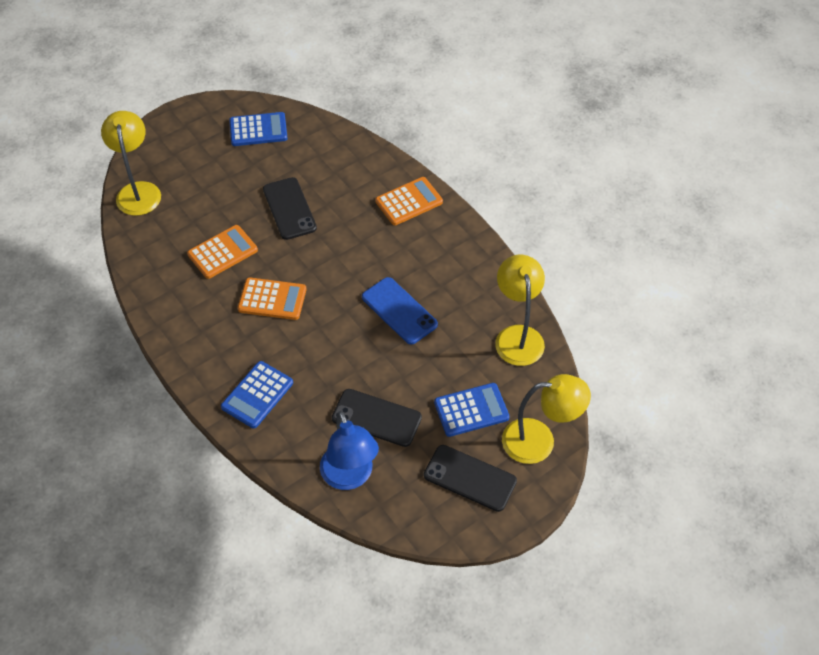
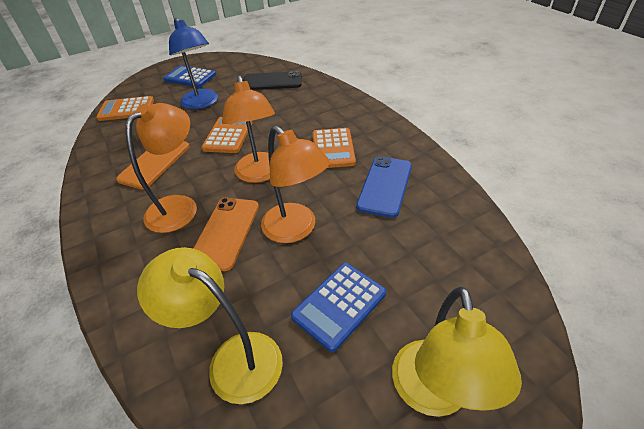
black phone: [263,177,317,240] [332,389,422,447] [424,445,517,512] = 3 -> [243,71,302,90] = 1
blue calculator: [221,361,293,428] [229,112,288,146] [434,383,509,437] = 3 -> [163,65,216,88] [291,263,386,352] = 2
orange lamp: none = 0 -> [126,103,197,233] [222,75,275,183] [261,126,330,243] = 3
orange phone: none = 0 -> [116,141,189,189] [193,198,259,271] = 2
yellow lamp: [101,111,161,216] [495,255,545,366] [502,374,591,464] = 3 -> [137,247,283,404] [392,286,522,417] = 2

